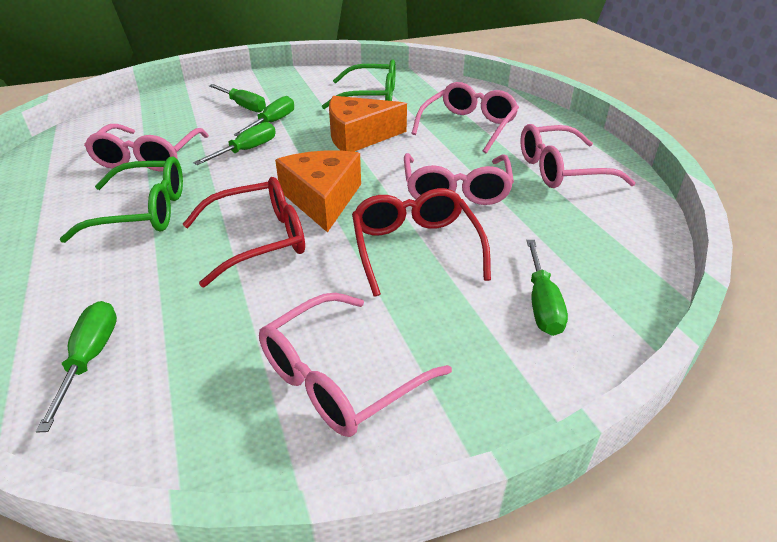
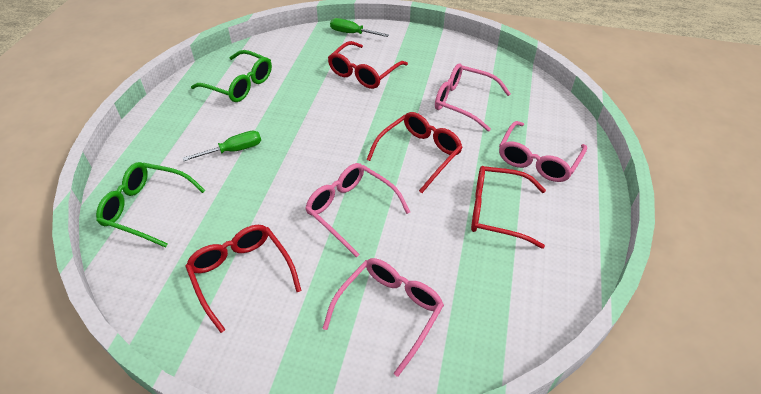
green screwdriver: [36,301,117,433] [193,122,276,165] [209,84,266,112] [234,96,294,136] [526,240,568,336] = 5 -> [183,131,261,161] [330,18,389,37] = 2
orange cheese: [275,150,361,233] [329,96,407,152] = 2 -> none = 0
pink glasses: [84,124,209,172] [259,293,452,437] [404,153,514,205] [411,82,519,153] [520,124,636,188] = 5 -> [305,163,410,258] [323,258,444,377] [435,63,511,132] [499,121,587,182] = 4
red glasses: [183,177,305,287] [352,188,491,297] = 2 -> [185,225,302,333] [328,41,408,89] [367,112,463,193] [471,166,546,249] = 4

